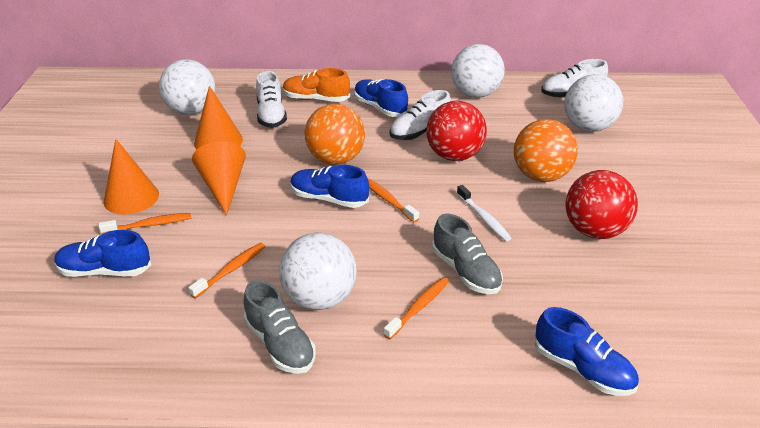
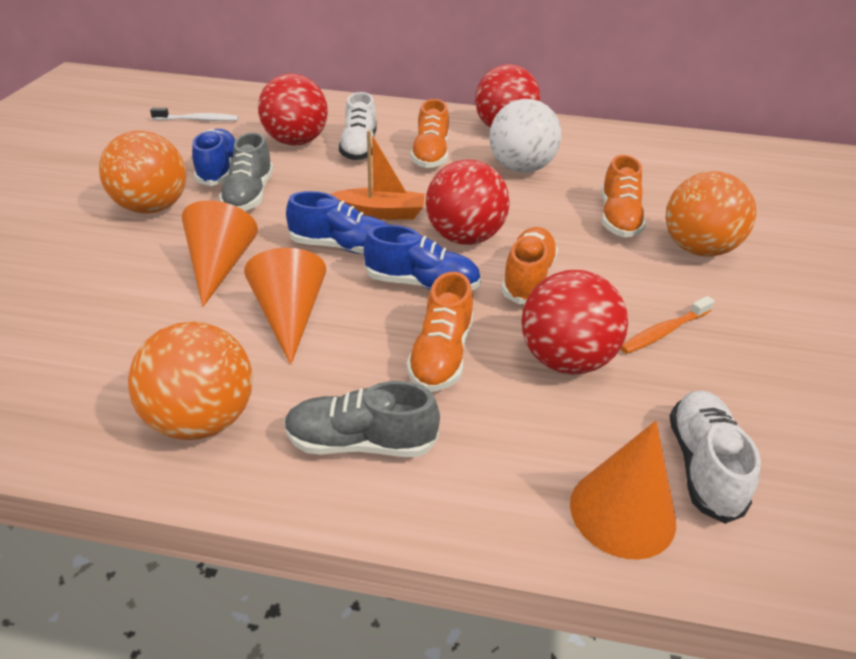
blue shoe: [54,230,151,277] [290,165,369,208] [354,79,408,117] [535,307,639,396] = 4 -> [192,129,236,186] [286,191,388,254] [364,225,481,290] = 3
orange ball: [305,104,365,165] [514,119,578,182] = 2 -> [99,131,186,214] [128,322,253,440] [665,171,756,257] = 3
orange boat: none = 0 -> [331,130,425,220] = 1
orange shoe: [283,68,350,102] = 1 -> [406,272,473,392] [411,99,449,168] [501,227,558,304] [601,155,646,237] = 4
orange toothbrush: [99,213,191,235] [188,243,266,298] [367,178,419,222] [384,277,449,339] = 4 -> [621,296,715,354] = 1
red ball: [426,101,487,161] [565,170,638,239] = 2 -> [258,74,328,145] [426,159,510,245] [475,64,540,127] [521,270,628,374] = 4
white ball: [159,59,216,115] [279,232,357,310] [452,44,505,98] [564,74,623,132] = 4 -> [489,99,562,173] = 1
white shoe: [256,71,287,128] [390,90,451,140] [541,59,608,98] = 3 -> [339,92,377,160] [669,390,761,524] = 2

